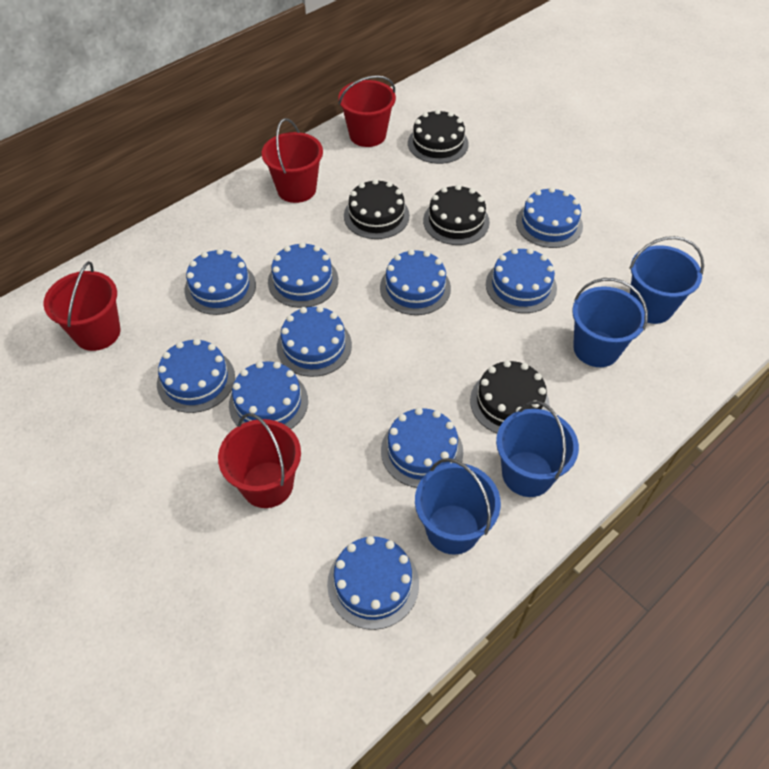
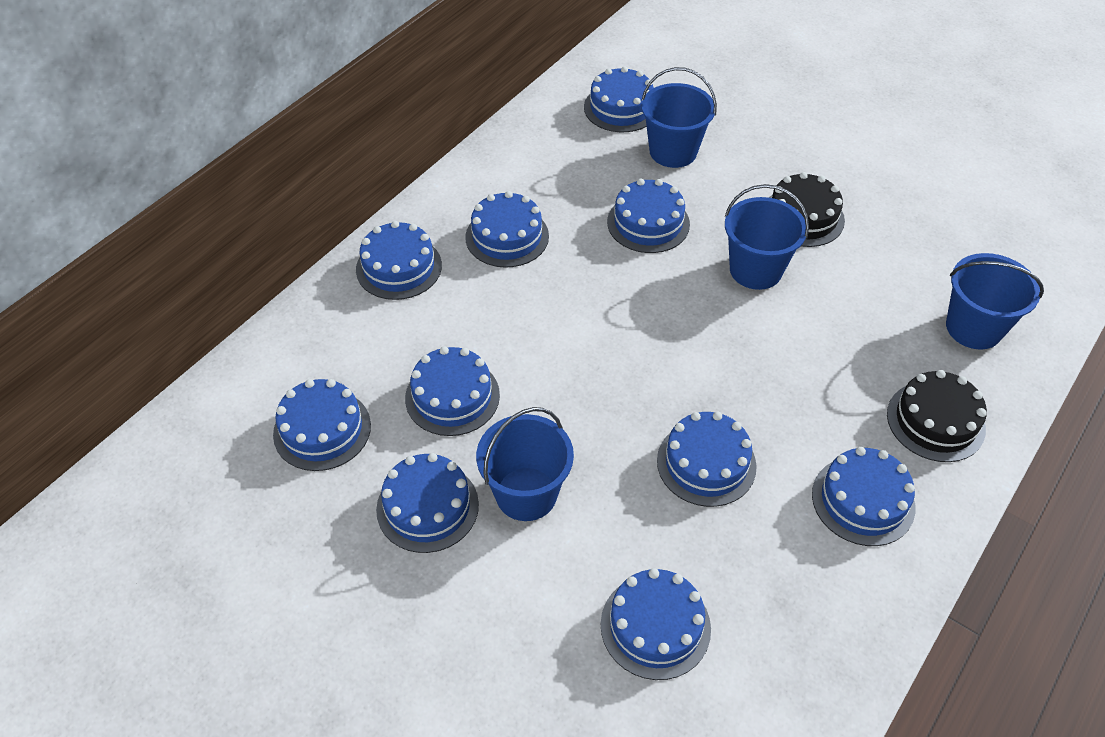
black cake: [344,179,410,239] [408,109,469,164] [423,185,490,245] [470,360,550,433] = 4 -> [769,172,845,247] [887,370,987,462] = 2
red bucket: [43,261,120,351] [218,413,301,508] [262,118,323,203] [338,75,396,147] = 4 -> none = 0

